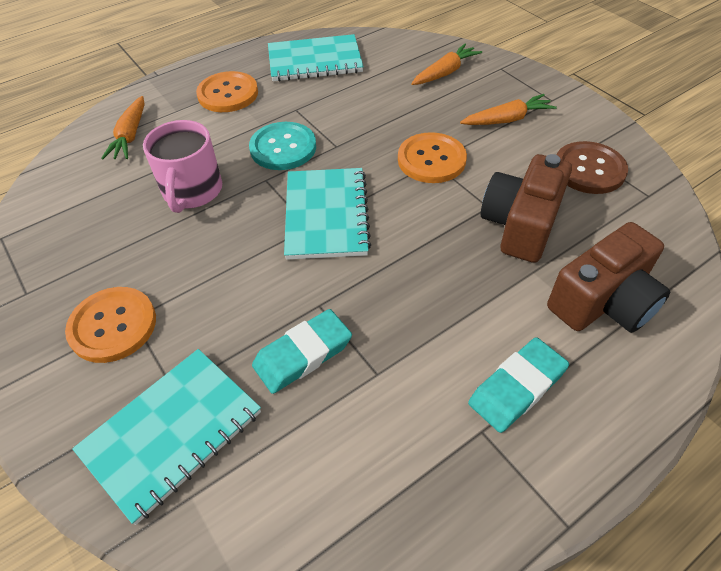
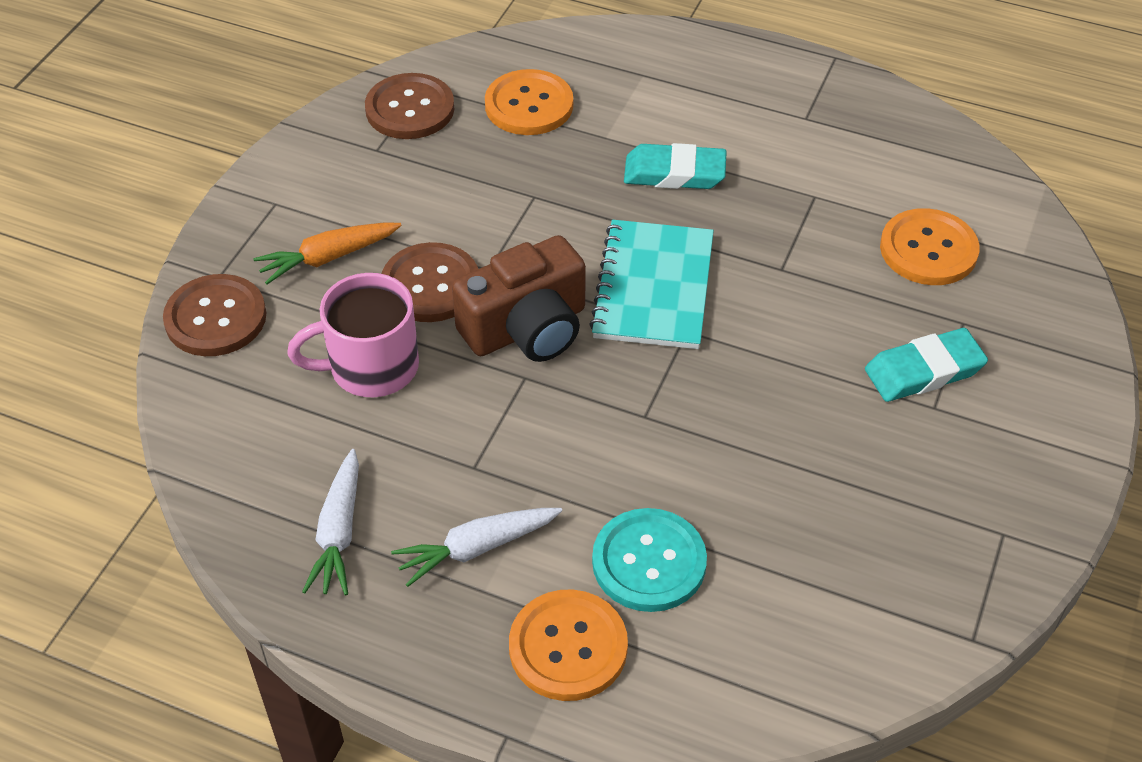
brown button: [556,141,628,194] = 1 -> [163,274,266,356] [365,73,454,139] [382,242,478,322] = 3
brown camera: [481,154,572,263] [547,222,670,333] = 2 -> [452,235,586,362] = 1
orange carrot: [101,96,144,159] [411,43,482,85] [460,94,557,125] = 3 -> [253,222,402,284] = 1
turquoise notebook: [72,349,261,525] [268,34,364,82] [284,168,371,260] = 3 -> [589,220,714,349] = 1
white carrot: none = 0 -> [302,449,359,595] [391,508,562,587] = 2

